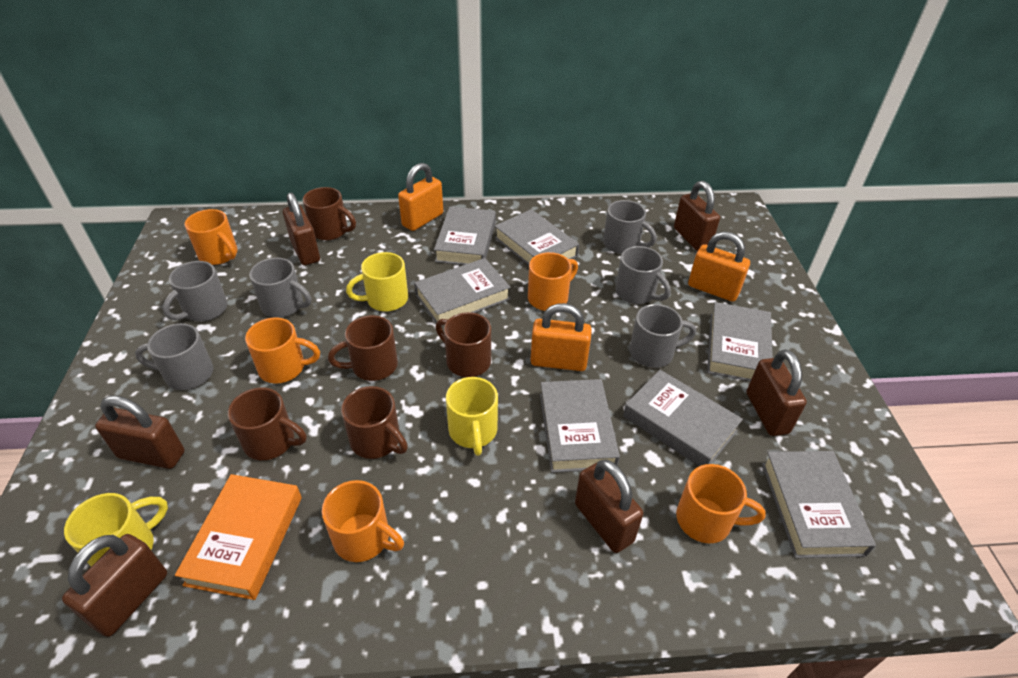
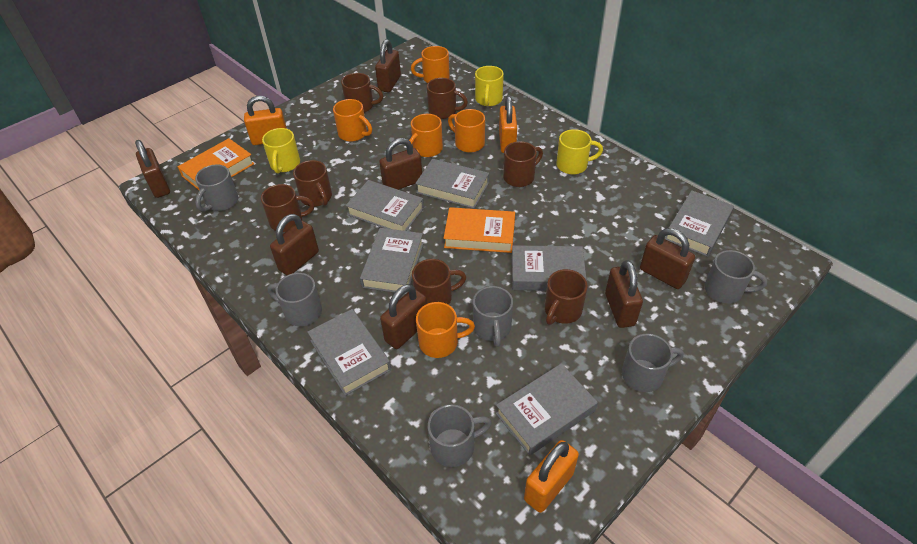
brown mug: [228,387,307,460] [303,187,356,240] [328,315,398,381] [341,386,408,459] [435,312,491,377] = 5 -> [261,184,314,232] [293,160,332,207] [341,73,383,113] [412,259,467,305] [427,78,468,119] [503,141,543,187] [545,269,588,325] = 7
brown padlock: [62,534,167,637] [95,396,185,469] [283,193,320,265] [575,459,643,553] [674,181,720,251] [747,349,807,436] = 6 -> [135,140,170,198] [270,214,319,275] [375,39,401,92] [379,138,422,190] [380,284,427,349] [605,260,643,328] [640,228,695,289] = 7
orange book: [175,474,302,600] = 1 -> [178,138,254,191] [443,207,515,253] = 2

